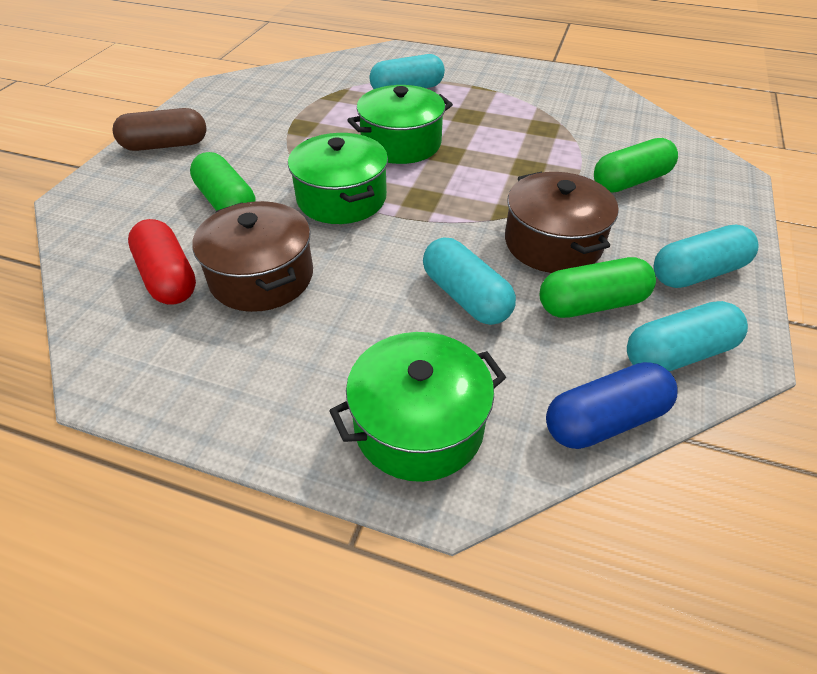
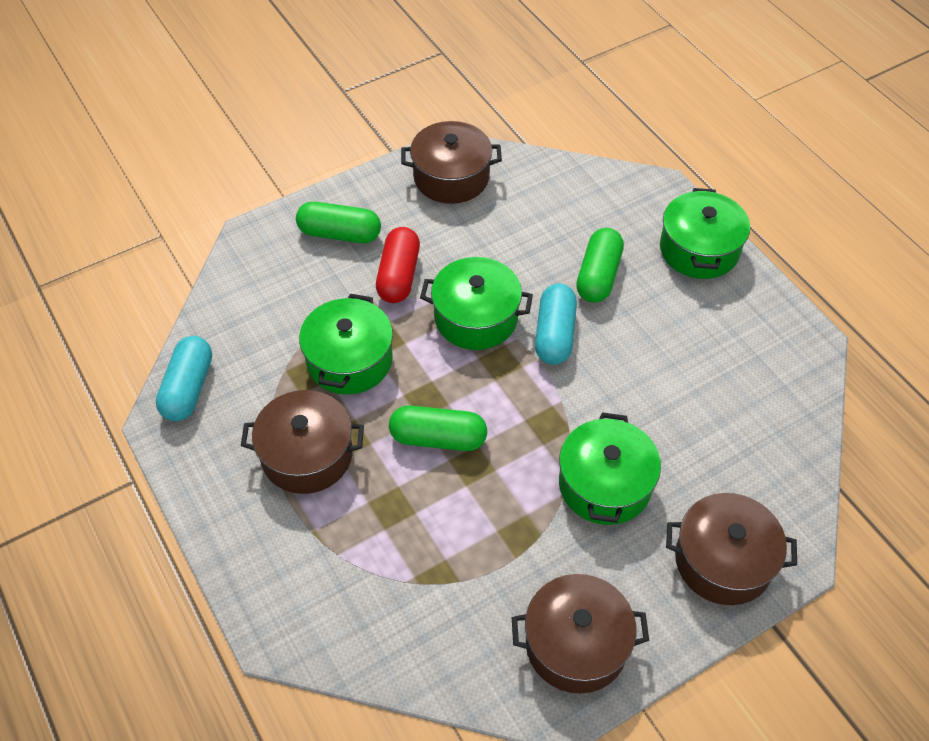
blue capsule: [546,362,677,449] = 1 -> none = 0
brown capsule: [113,108,206,151] = 1 -> none = 0
brown pot: [192,201,313,312] [505,172,619,273] = 2 -> [241,390,364,494] [401,121,502,204] [512,574,649,694] [666,493,797,605] = 4
green pot: [288,133,388,224] [329,332,506,482] [347,85,453,164] = 3 -> [299,294,393,395] [420,257,533,350] [559,412,661,525] [660,188,750,279] = 4
turquoise capsule: [369,54,445,89] [423,238,516,325] [627,301,748,372] [654,224,759,288] = 4 -> [156,336,212,421] [535,284,577,365] = 2

